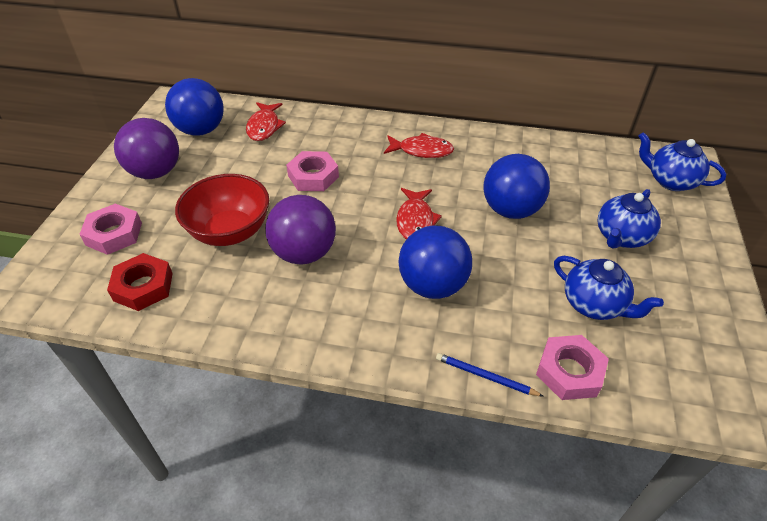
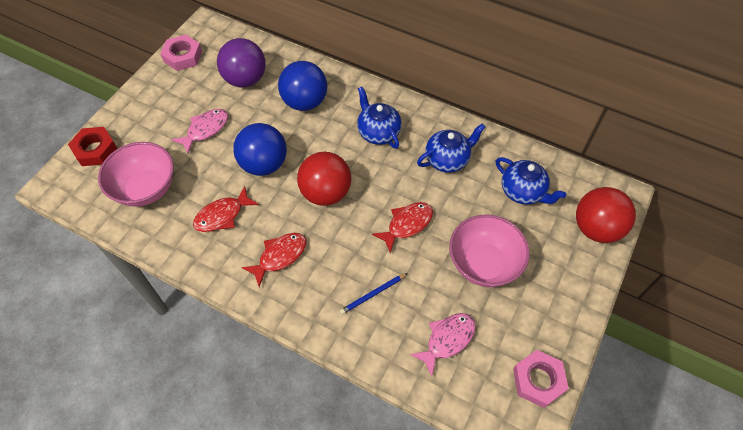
blue ball: [165,78,224,136] [398,225,472,299] [483,154,550,219] = 3 -> [233,123,287,176] [278,61,327,111] = 2
pink bowl: none = 0 -> [98,142,174,207] [449,215,530,287] = 2
pink fish: none = 0 -> [171,109,228,153] [410,313,476,376] = 2
pink nut: [79,204,142,255] [286,151,339,191] [536,335,609,400] = 3 -> [160,35,202,71] [513,350,569,408] = 2
purple ball: [114,118,179,179] [265,195,336,265] = 2 -> [217,38,266,87] = 1
red ball: none = 0 -> [297,152,352,206] [576,187,636,243] = 2
red bowl: [175,174,269,246] = 1 -> none = 0

